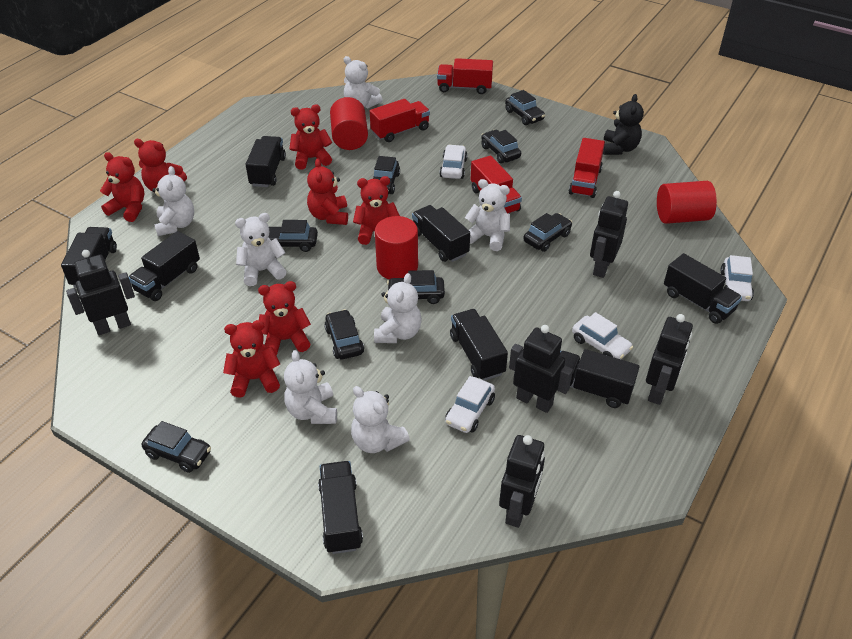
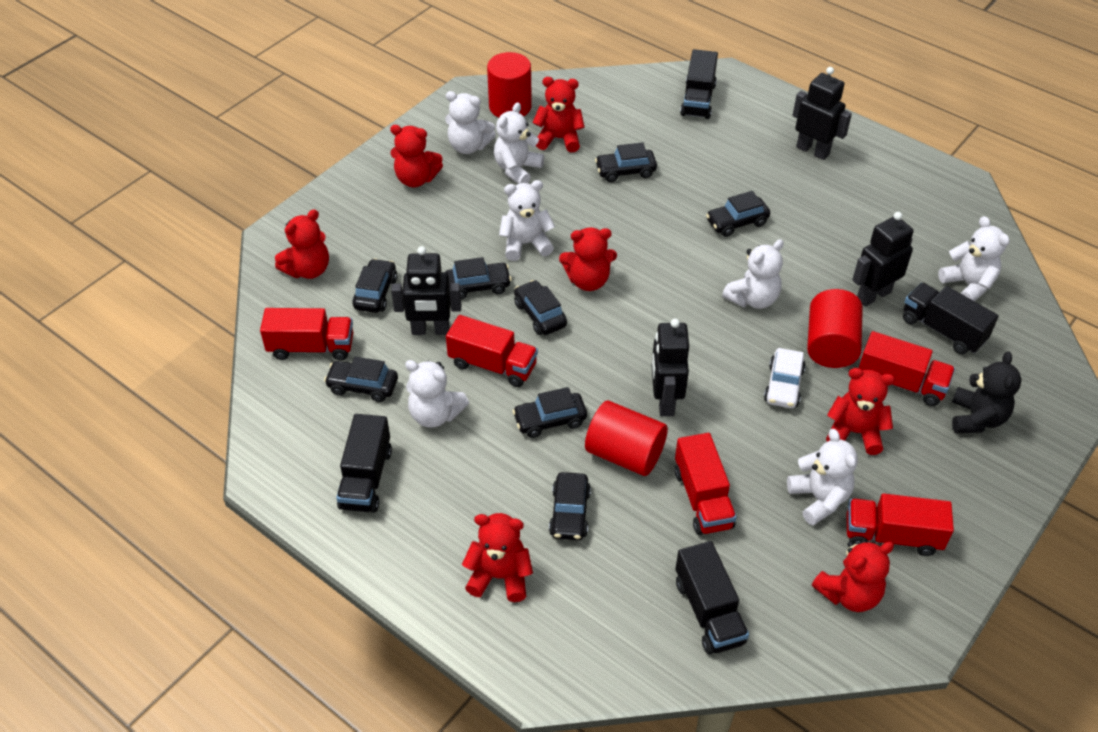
black robot: [66,250,135,335] [499,435,545,528] [509,325,573,413] [590,191,628,278] [646,314,693,405] = 5 -> [391,246,461,335] [651,318,689,416] [793,67,852,160] [852,212,914,307] = 4
black truck: [61,227,117,288] [129,231,200,301] [246,136,286,187] [318,461,363,554] [412,205,470,262] [450,309,508,381] [557,349,639,408] [664,253,742,324] = 8 -> [336,414,392,513] [675,541,749,654] [680,49,718,119] [903,283,999,354] = 4
red truck: [370,99,430,142] [437,58,493,94] [470,155,522,214] [569,138,605,198] = 4 -> [260,308,353,361] [446,315,538,387] [675,433,737,535] [847,493,954,556] [859,331,955,406] = 5
white car: [440,145,468,179] [445,376,495,433] [572,312,633,359] [720,255,754,301] = 4 -> [764,348,806,408] = 1

